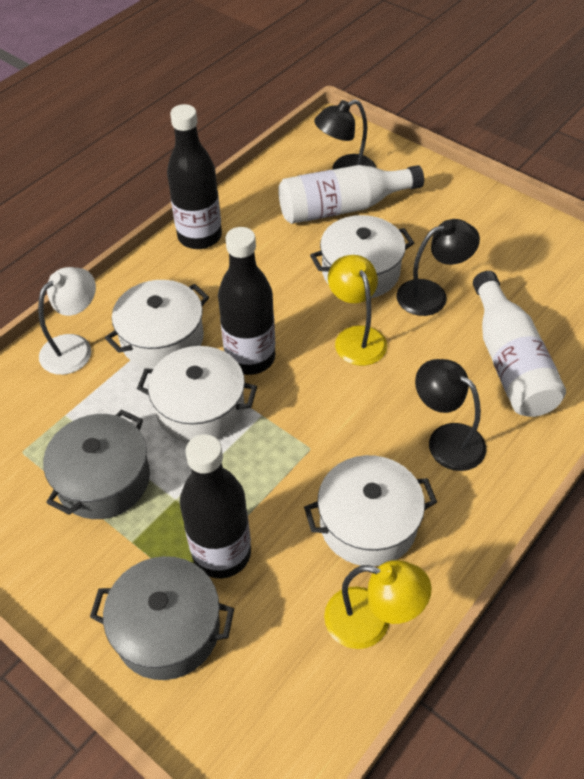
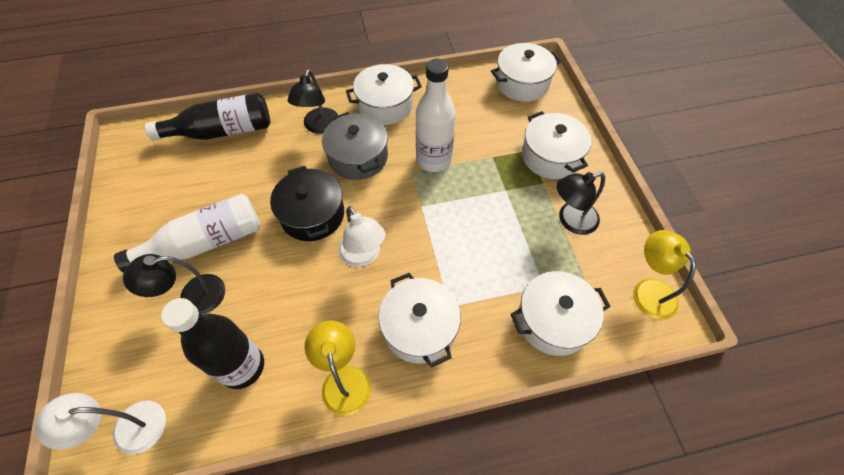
black bottle: [167,104,222,249] [180,434,251,578] [218,227,275,375] = 3 -> [145,93,270,141] [161,298,264,389] = 2
black pot: none = 0 -> [270,166,344,241] = 1
grey pot: [43,409,150,519] [90,556,234,680] = 2 -> [322,112,388,180] = 1
white lamp: [38,267,96,375] = 1 -> [34,393,166,454] [338,206,386,267] = 2
white pot: [105,280,209,369] [137,346,257,443] [304,455,437,567] [310,215,414,298] = 4 -> [346,64,422,125] [378,273,461,368] [491,43,561,102] [511,271,611,356] [522,111,591,179] = 5

